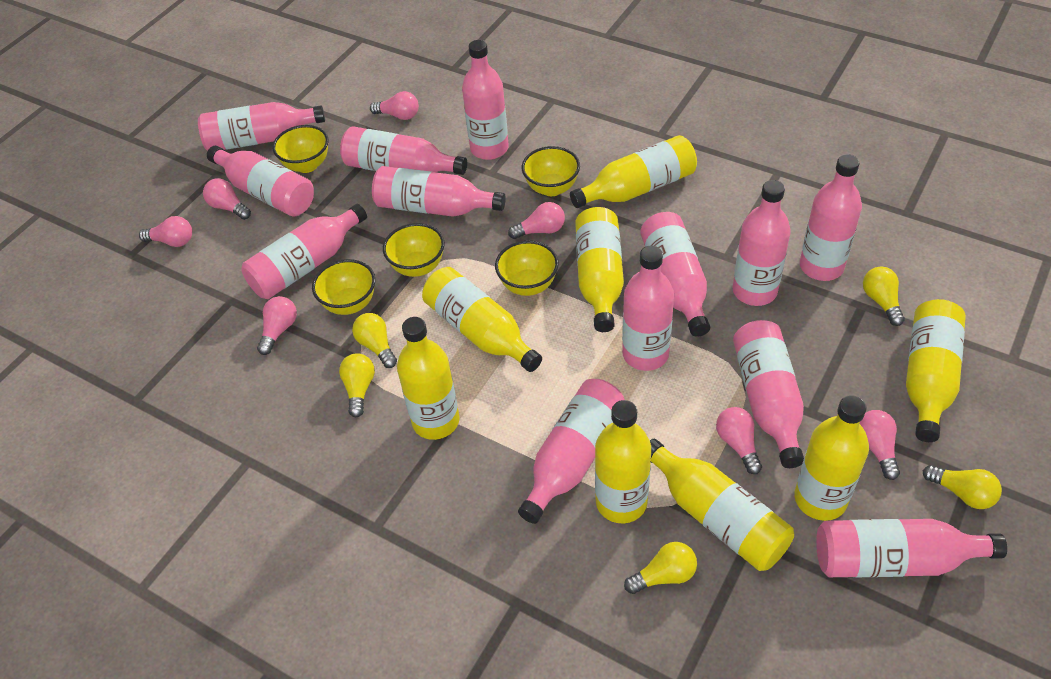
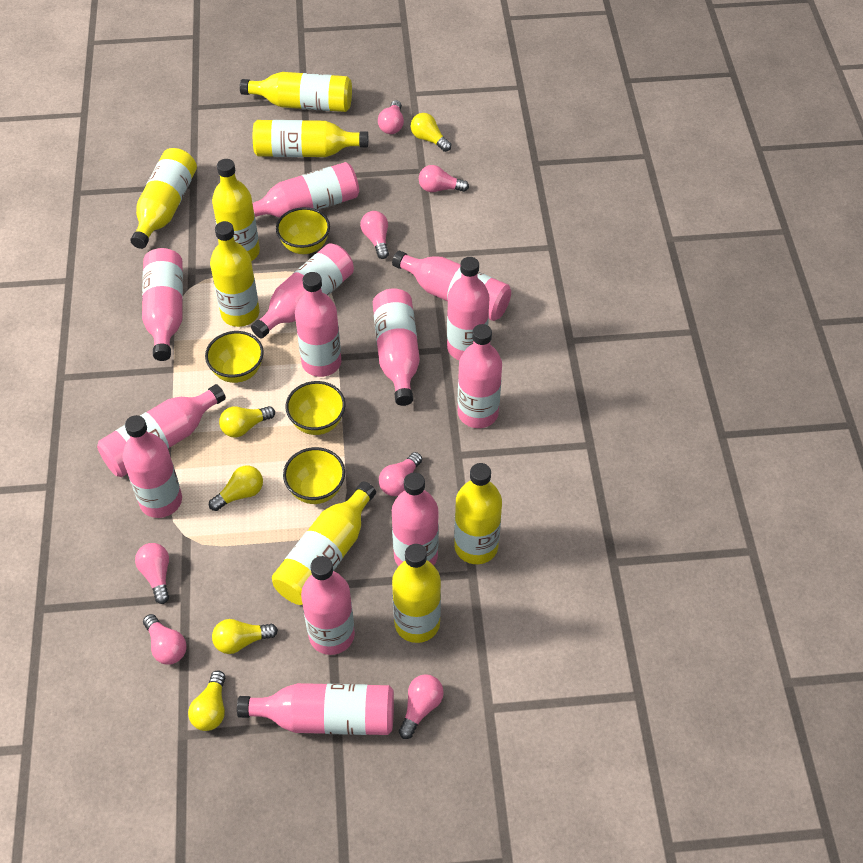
yellow bowl: [273,125,329,173] [312,259,375,315] [383,223,445,277] [495,241,559,296] [522,146,580,196] = 5 -> [205,331,264,383] [276,207,330,254] [283,447,345,504] [285,381,345,435] = 4

